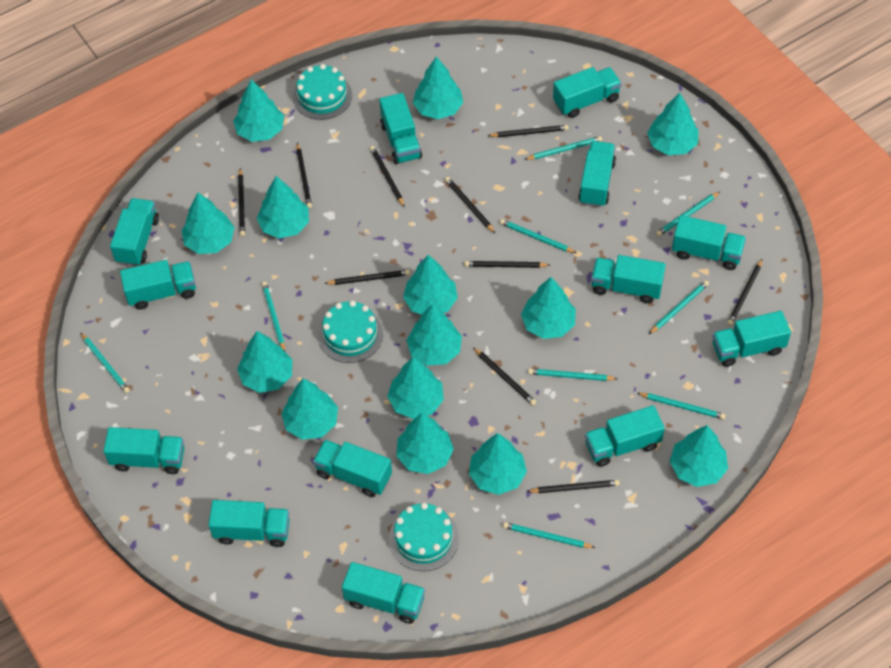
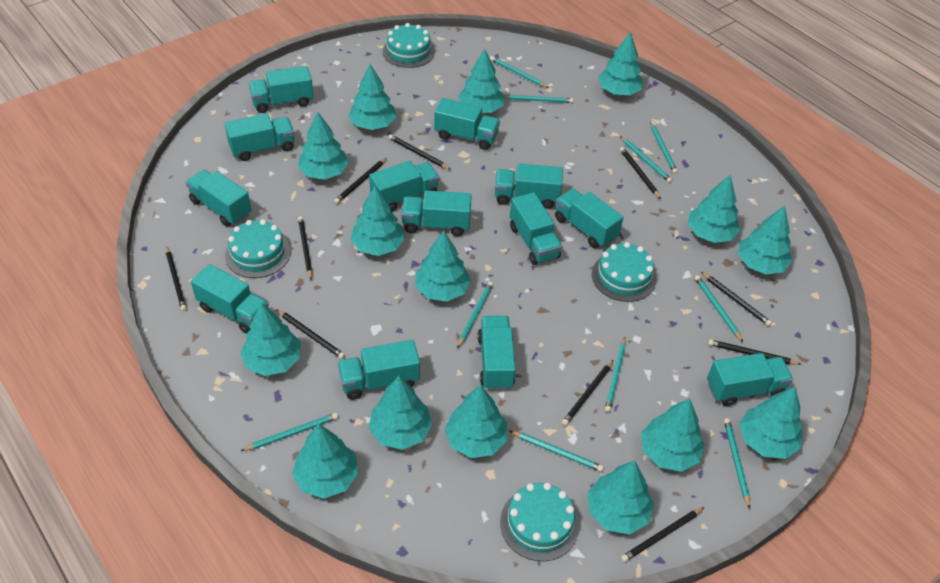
turquoise cake: [293,64,352,120] [318,300,383,363] [389,503,459,571] = 3 -> [225,219,291,278] [383,23,435,68] [500,483,579,561] [592,242,656,302] = 4
turquoise pencil: [80,332,130,393] [262,282,285,351] [500,219,576,253] [503,522,595,548] [524,136,602,160] [528,369,617,381] [637,393,726,420] [649,280,709,334] [656,192,720,236] = 9 -> [241,413,338,451] [457,282,493,349] [491,57,549,88] [504,95,574,103] [510,431,604,472] [605,337,626,412] [620,136,672,183] [650,122,678,174] [695,275,743,342] [724,418,750,509] = 10
turquoise tree: [181,193,235,254] [233,80,284,142] [237,331,292,393] [257,176,309,239] [281,378,338,440] [387,357,444,419] [396,413,454,474] [403,254,458,315] [407,304,462,366] [413,56,463,119] [469,433,527,495] [521,277,576,339] [647,93,698,155] [670,425,728,487] = 14 -> [240,303,301,376] [292,423,359,499] [298,111,349,180] [348,64,397,130] [351,186,405,256] [369,376,432,450] [415,231,471,302] [444,384,507,458] [458,49,505,113] [588,460,654,534] [598,32,643,95] [641,398,705,472] [687,175,740,243] [738,206,792,274] [739,387,802,459] = 15

